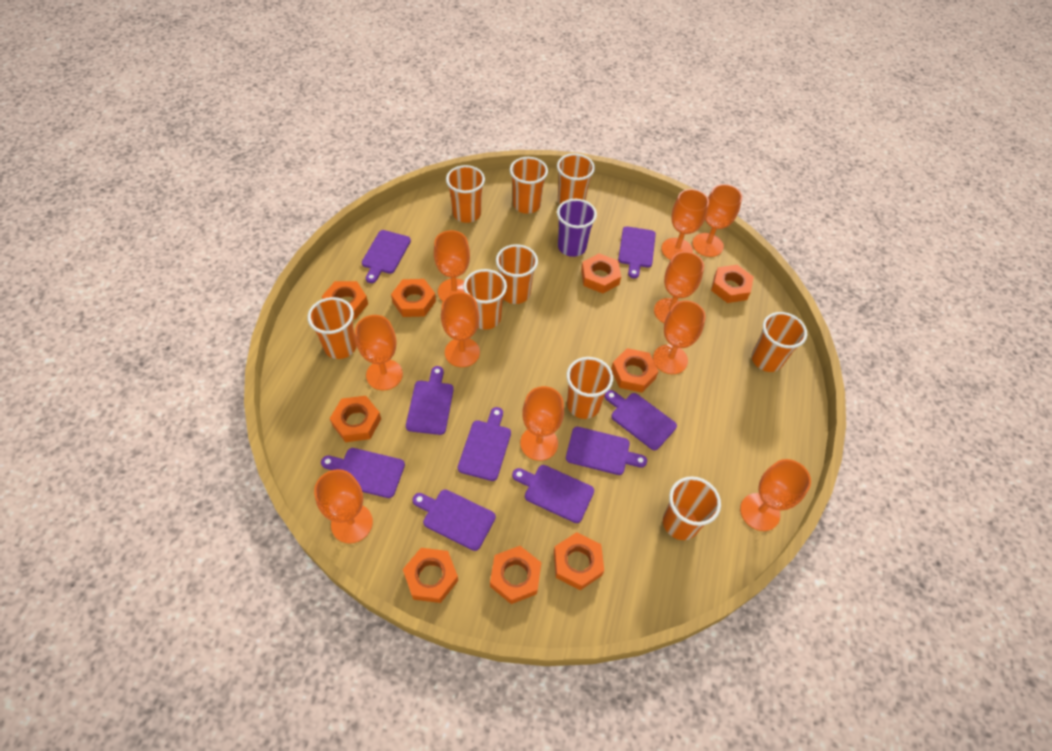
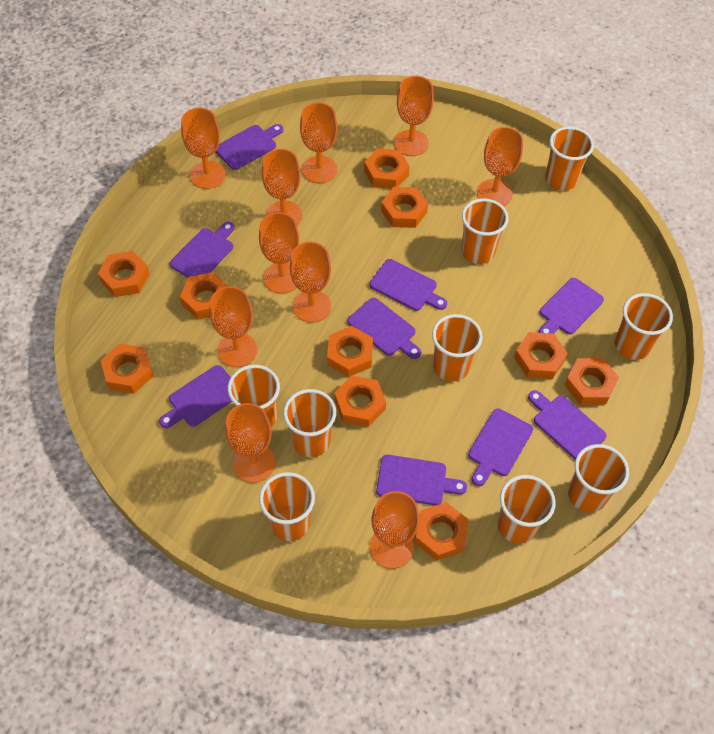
orange nut: [322,281,368,319] [330,396,381,442] [391,279,436,317] [403,548,458,603] [490,546,541,604] [554,532,604,590] [581,253,621,293] [611,348,659,393] [711,265,754,303] = 9 -> [98,251,149,297] [101,344,153,393] [180,272,229,320] [327,326,373,377] [334,376,386,427] [364,148,410,189] [381,187,428,228] [415,502,469,560] [514,332,568,379] [565,358,619,405] = 10
purple cup: [557,199,597,257] = 1 -> none = 0

